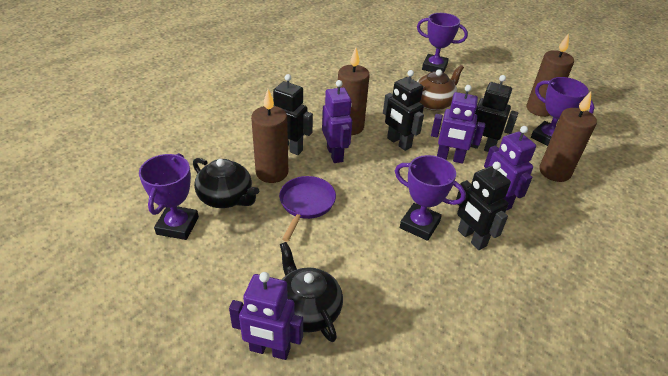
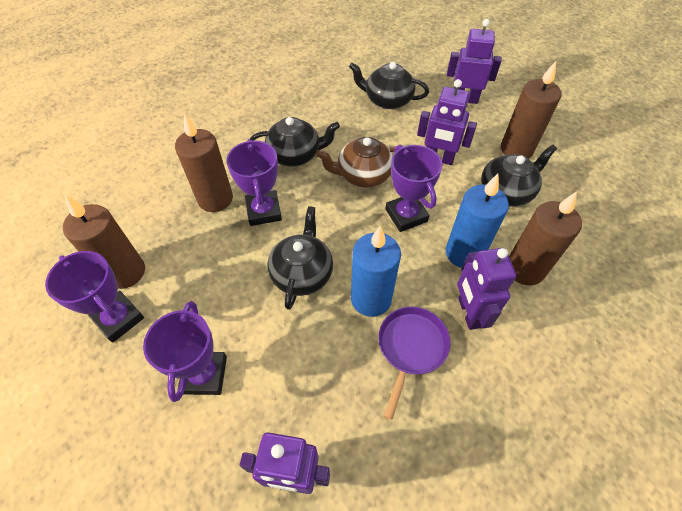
black robot: [273,74,313,155] [383,70,424,151] [456,162,511,250] [471,75,518,152] = 4 -> none = 0
black teapot: [193,158,259,208] [280,242,343,342] = 2 -> [250,117,340,167] [267,206,333,310] [349,62,429,109] [481,144,557,206] = 4
blue candle: none = 0 -> [351,226,401,317] [446,174,509,268] = 2

